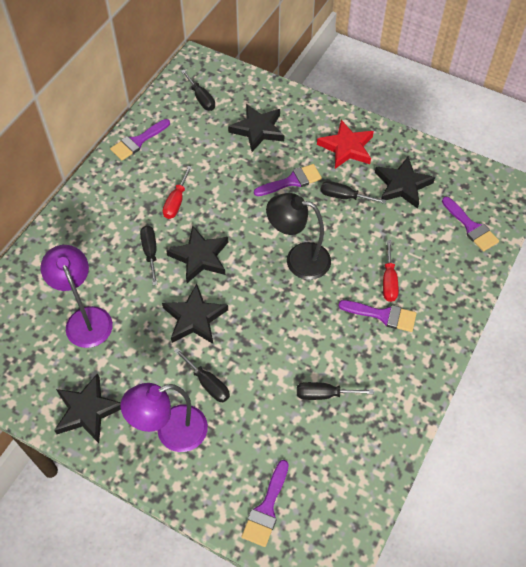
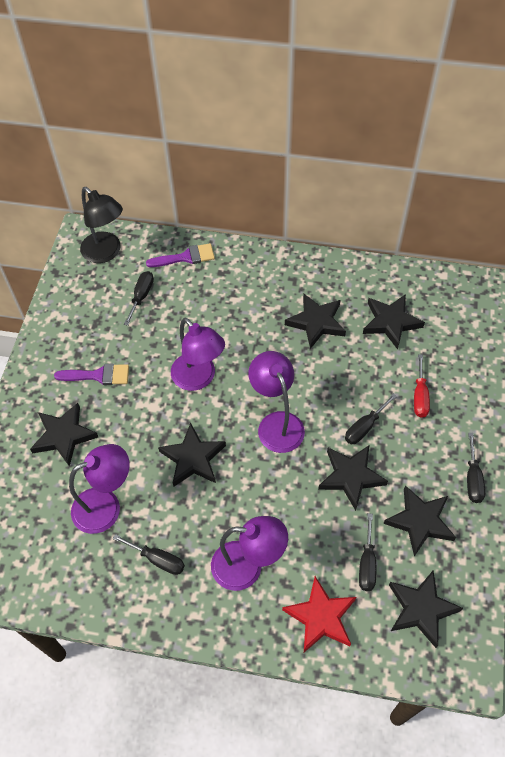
black star: [54,373,121,443] [162,284,228,344] [166,225,228,283] [228,104,284,152] [375,156,435,209] = 5 -> [30,403,98,467] [158,423,226,487] [285,294,346,349] [318,446,388,511] [363,294,425,349] [383,485,456,556] [389,570,463,648] = 7
purple brush: [110,119,170,160] [242,460,289,547] [254,164,322,196] [338,300,417,332] [442,197,499,252] = 5 -> [54,364,129,385] [146,243,215,267] = 2
purple lamp: [41,245,113,348] [121,383,208,452] = 2 -> [69,444,130,534] [171,318,225,391] [211,516,288,591] [248,351,305,453] = 4
red screwdriver: [163,166,192,219] [383,240,398,302] = 2 -> [414,354,430,418] = 1

